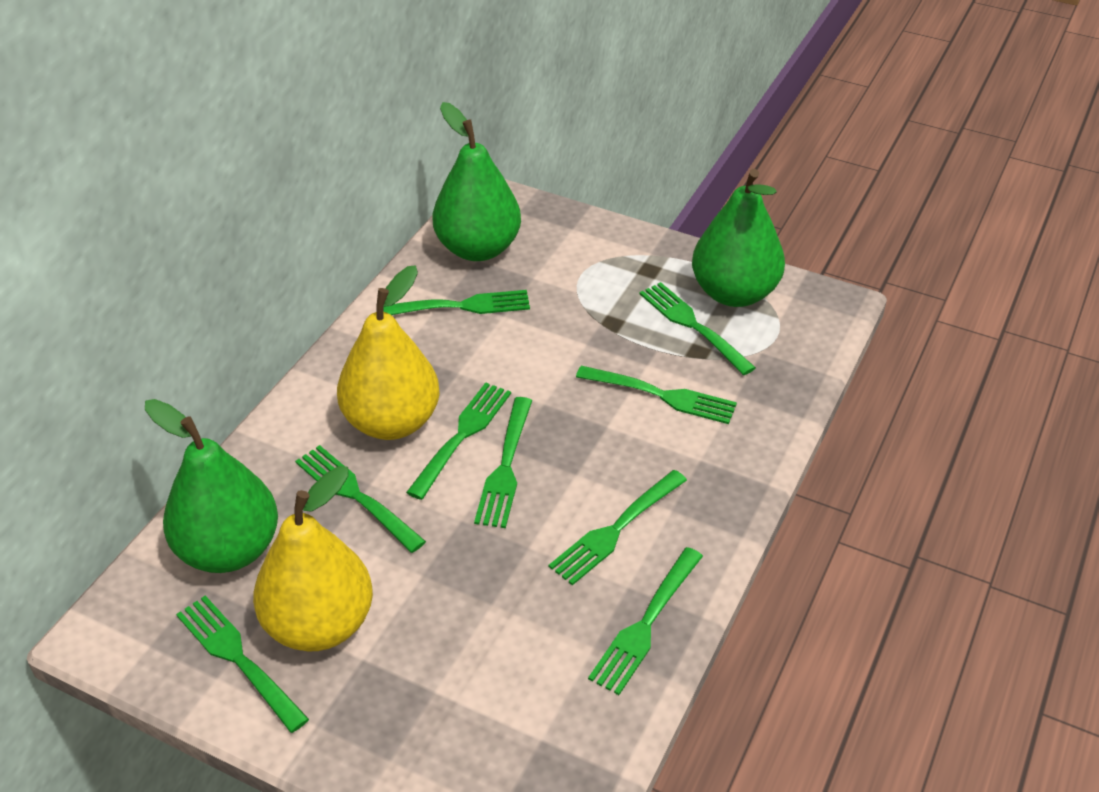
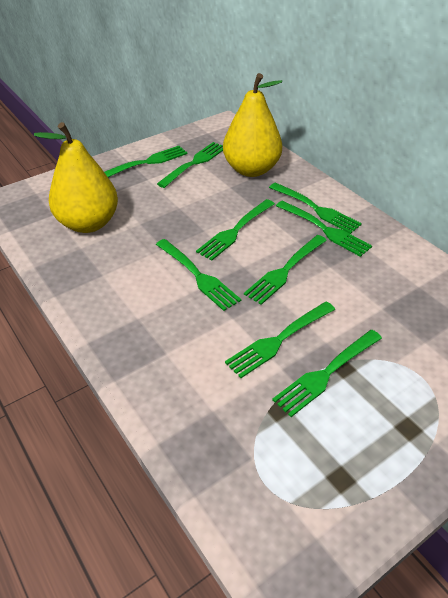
green pear: [145,399,278,573] [432,102,521,261] [692,169,785,307] = 3 -> none = 0

